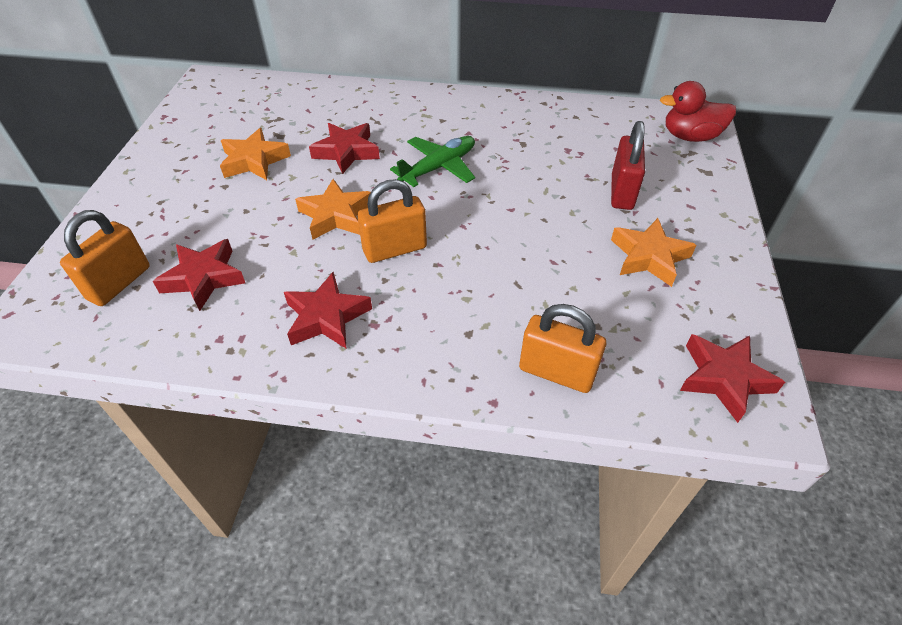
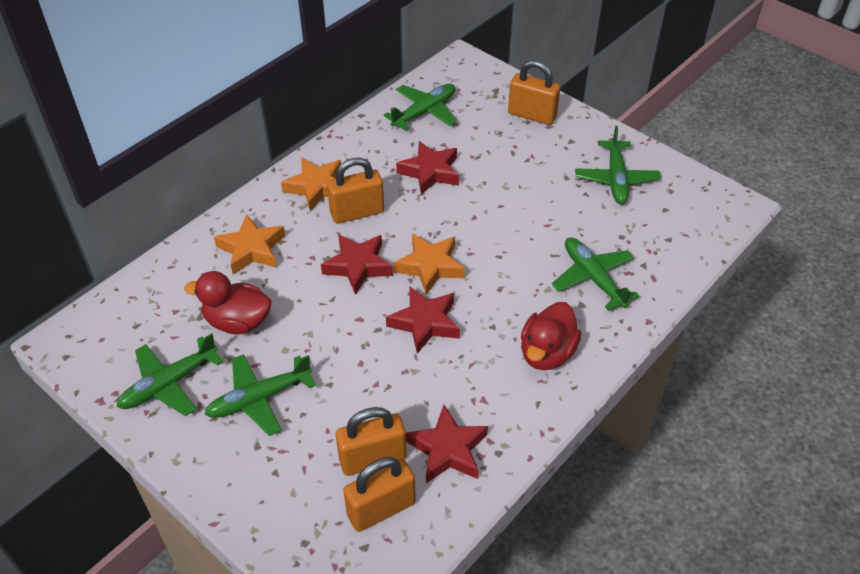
green plane: [390,136,475,187] = 1 -> [117,333,223,416] [205,354,316,436] [384,84,457,131] [552,237,639,311] [575,126,661,204] = 5
orange padlock: [60,210,150,306] [357,179,427,263] [519,304,606,393] = 3 -> [327,157,384,224] [336,407,406,476] [343,457,416,532] [508,60,561,125] = 4
red duck: [660,81,736,142] = 1 -> [184,271,272,334] [521,302,581,370] = 2
red padlock: [611,121,645,210] = 1 -> none = 0

